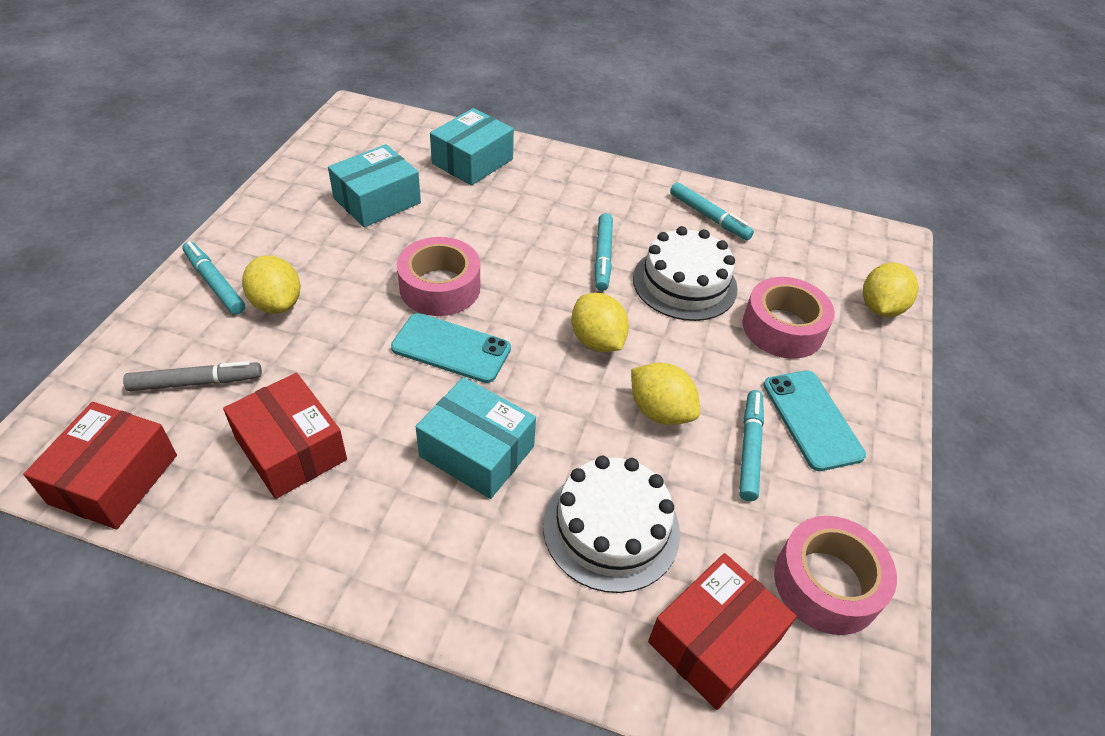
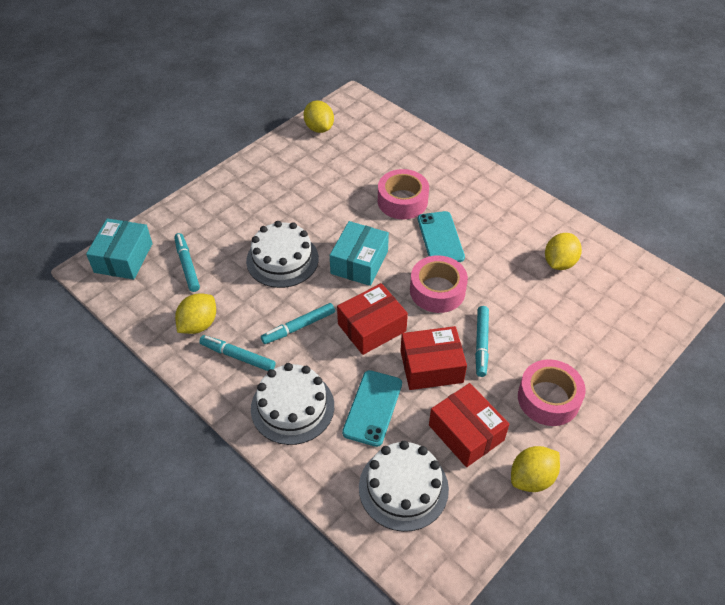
grey marker: [123,361,262,391] = 1 -> none = 0
turquoise box: [328,144,421,227] [416,377,536,499] [430,108,514,186] = 3 -> [86,218,153,279] [330,221,389,286] = 2
white cake: [543,456,680,593] [633,226,738,321] = 2 -> [246,221,319,288] [251,363,334,445] [359,441,449,532] = 3

